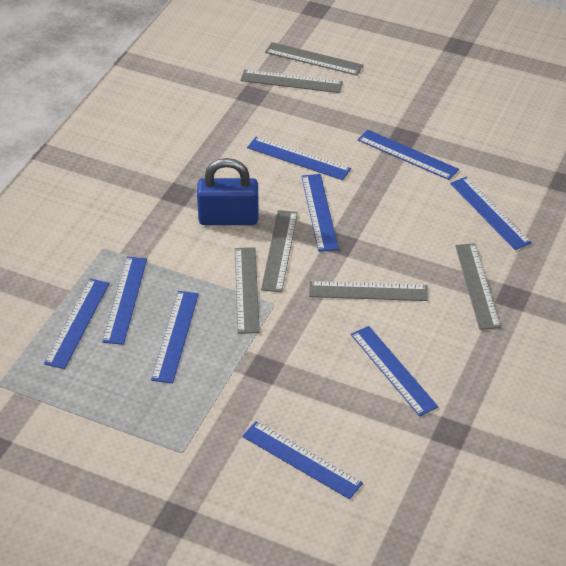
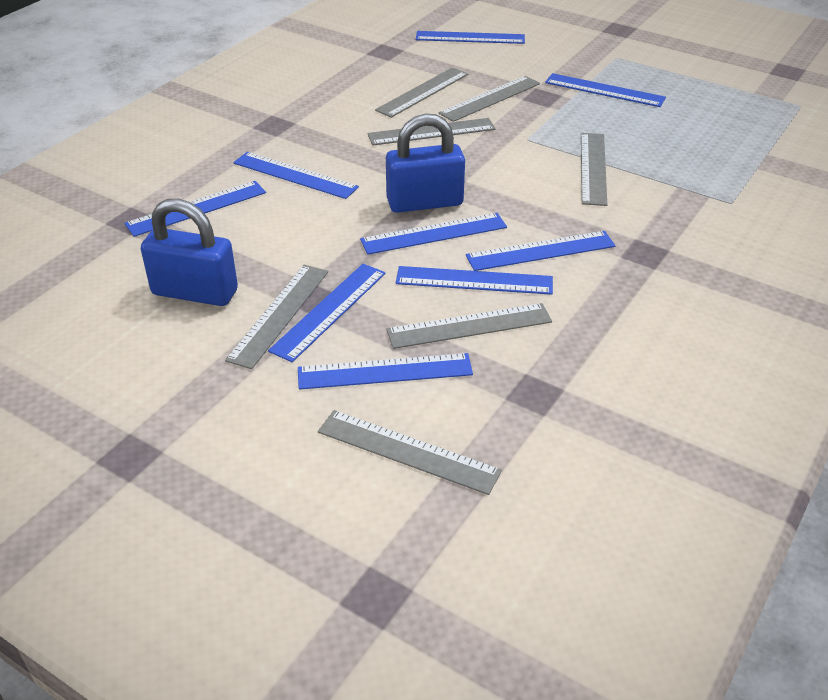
blue padlock: [197,158,259,225] = 1 -> [141,199,238,306] [386,113,465,213] = 2
grey ruler: [235,247,260,334] [240,69,343,93] [261,210,298,292] [265,42,363,75] [309,281,428,301] [455,243,501,330] = 6 -> [225,265,328,369] [318,410,502,495] [367,118,495,146] [375,67,468,118] [386,303,552,349] [439,76,540,122] [581,133,607,206] = 7

